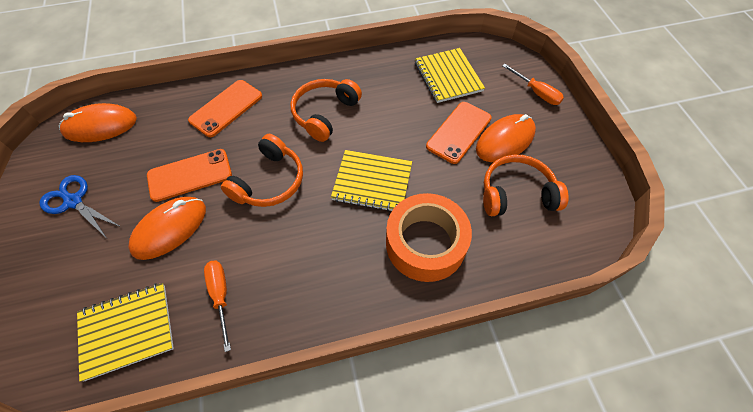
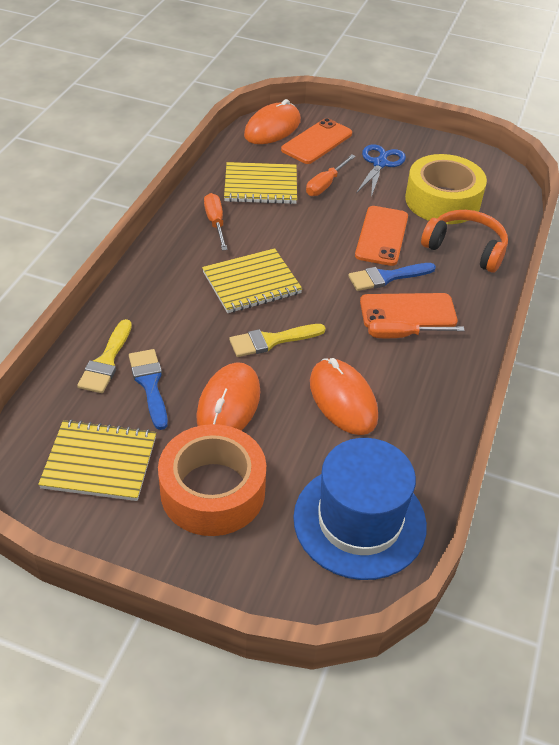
blue brush: none = 0 -> [129,349,168,430] [348,263,436,291] = 2
blue hat: none = 0 -> [293,438,427,580] = 1
orange headphones: [221,134,303,207] [291,79,362,142] [483,155,569,216] = 3 -> [421,210,508,273] = 1
orange screwdriver: [204,260,231,352] [502,64,564,105] = 2 -> [204,193,228,250] [306,155,356,196] [368,319,465,338] = 3
yellow brush: none = 0 -> [77,319,132,393] [229,324,325,357] = 2
yellow tape: none = 0 -> [405,154,487,224] = 1

